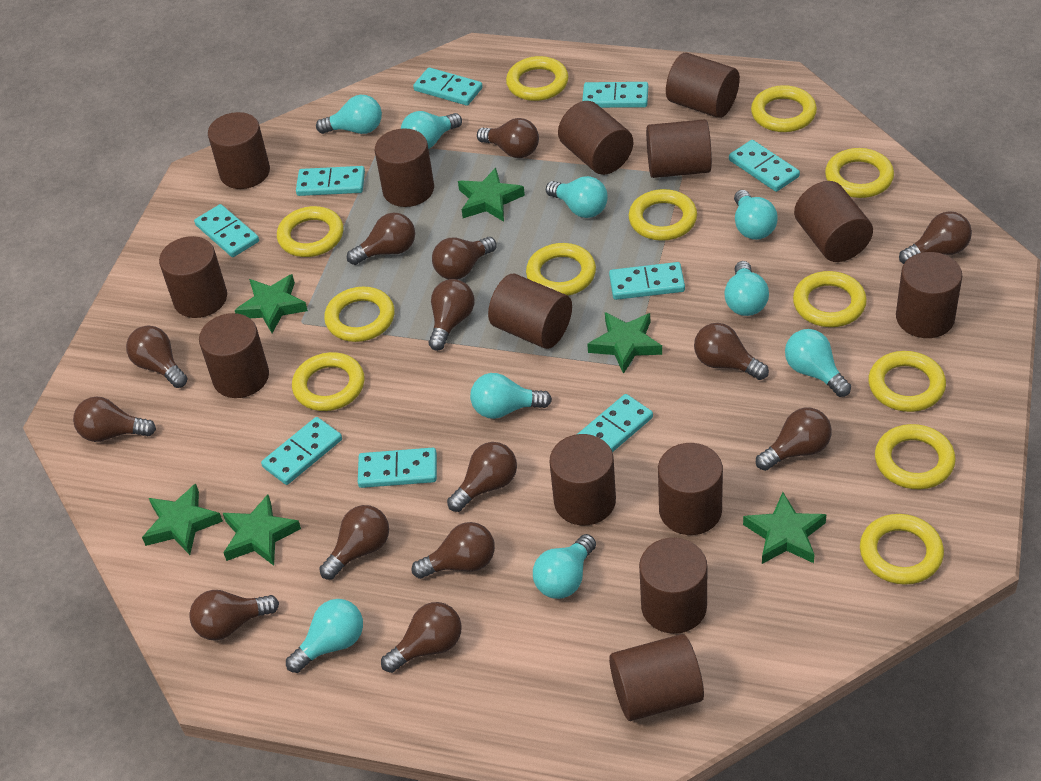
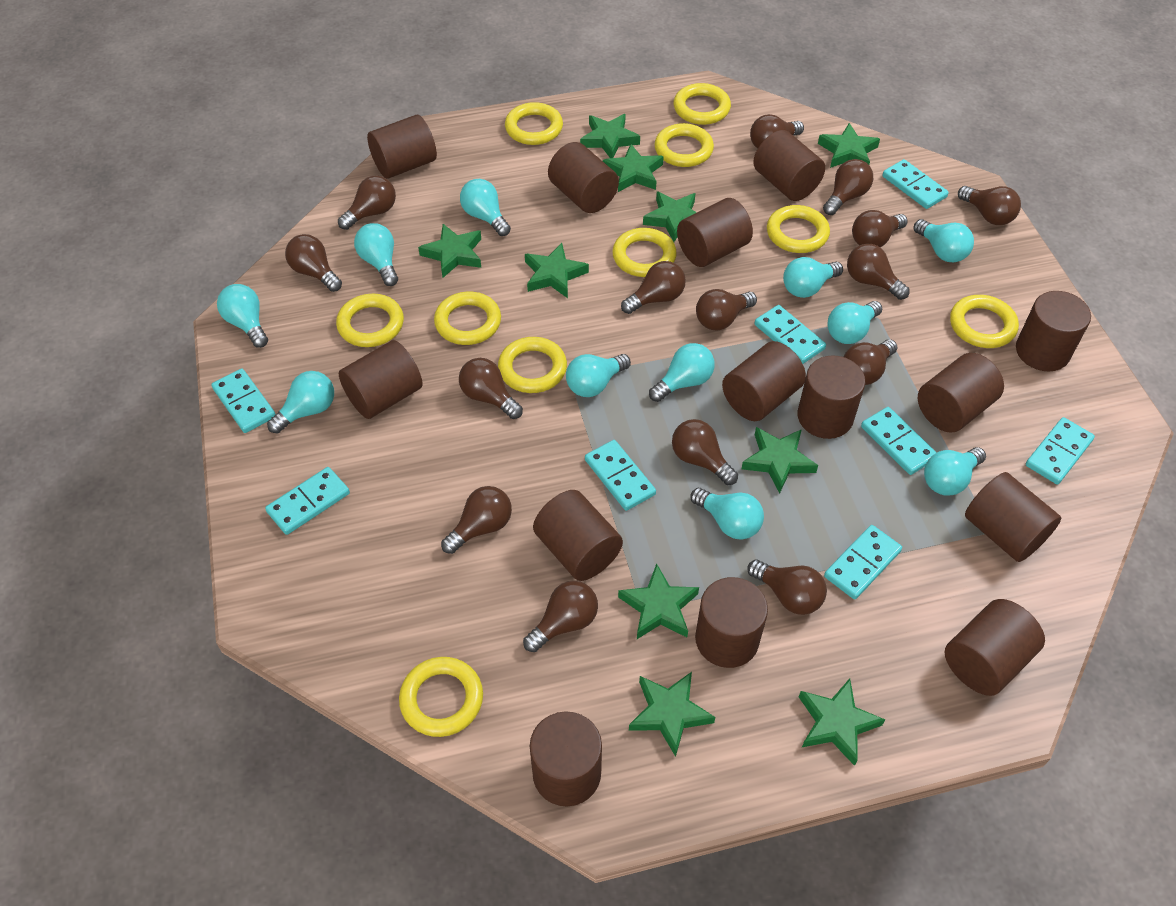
brown light bulb: [73,396,156,442] [126,326,188,388] [189,590,279,641] [319,505,389,579] [347,213,415,265] [381,602,462,673] [412,522,495,579] [429,279,474,351] [432,237,497,280] [447,442,517,512] [477,118,539,158] [694,323,769,380] [756,408,832,471] [899,211,972,264] = 14 -> [285,234,342,292] [338,175,396,230] [441,486,512,554] [459,358,523,419] [523,581,598,652] [621,261,686,314] [672,419,738,485] [696,289,757,331] [747,559,827,615] [750,114,804,149] [823,159,873,215] [844,339,898,385] [847,244,909,300] [852,210,908,247] [958,186,1021,225] = 15
green star: [142,483,223,555] [223,494,301,566] [235,274,308,333] [458,168,525,222] [587,312,662,374] [743,492,826,564] = 6 -> [418,224,481,278] [525,243,589,298] [580,114,640,158] [603,144,664,192] [618,564,699,639] [629,672,715,757] [643,191,697,242] [742,427,818,493] [799,678,885,766] [818,123,880,168] = 10
turquoise domino: [194,204,259,257] [261,417,342,485] [296,166,365,196] [358,448,437,488] [413,67,483,106] [578,394,653,452] [582,82,648,108] [609,262,685,300] [729,140,800,192] = 9 -> [211,368,275,433] [265,467,350,535] [585,440,656,511] [754,305,826,364] [824,525,902,599] [861,407,937,475] [882,159,949,209] [1026,417,1095,484] = 8
turquoise light bulb: [286,599,363,673] [316,95,382,134] [401,111,462,149] [470,373,552,419] [533,534,596,599] [546,176,608,218] [724,261,769,316] [734,190,778,240] [785,329,851,397] = 9 -> [217,284,268,348] [267,371,334,433] [354,223,398,286] [460,179,511,236] [566,354,631,397] [649,343,715,402] [691,488,764,539] [783,257,843,298] [828,301,882,344] [913,219,974,262] [924,447,986,495] = 11
yellow ring: [277,206,344,257] [292,352,365,411] [324,287,395,342] [506,56,569,101] [526,243,596,296] [629,189,697,241] [751,85,817,132] [793,271,867,327] [825,148,894,198] [860,514,944,585] [868,351,946,412] [875,424,956,489] = 12 -> [336,294,404,347] [399,657,483,737] [434,292,501,345] [498,337,567,393] [505,102,563,145] [612,228,677,277] [654,123,714,167] [674,83,731,125] [767,205,830,253] [950,295,1019,348] = 10

